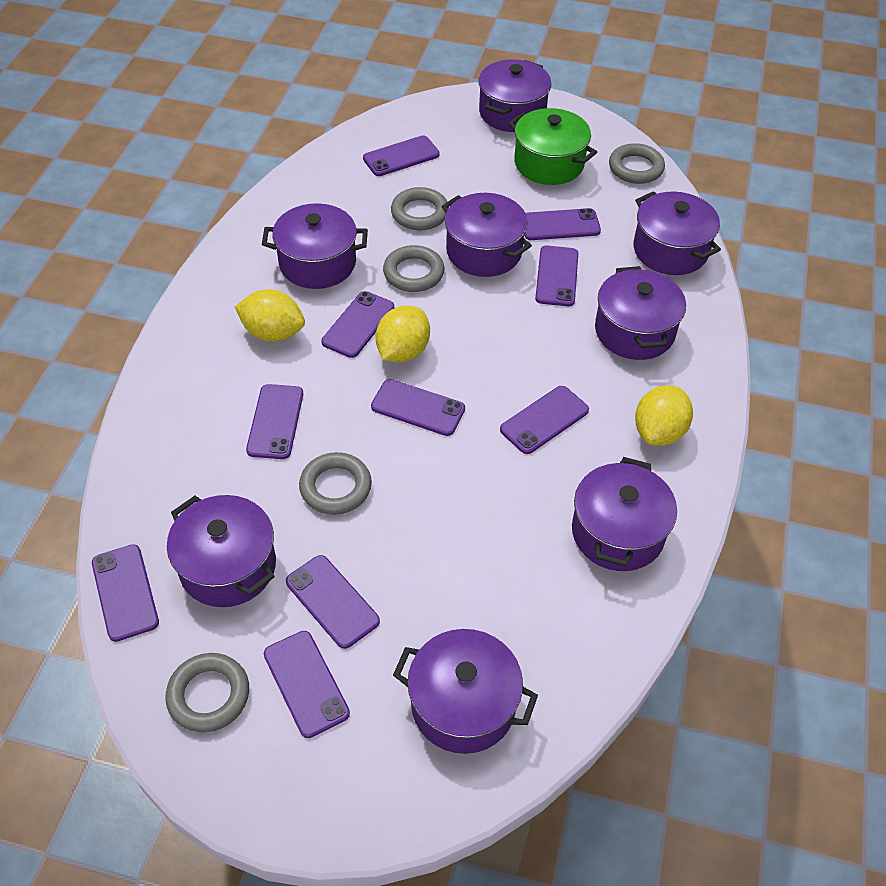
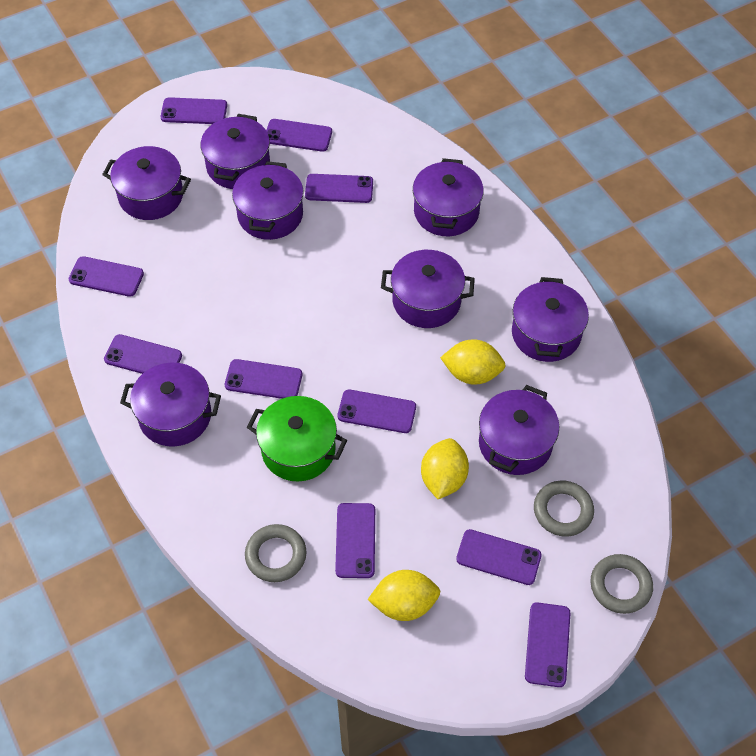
grey ring: [166,653,249,733] [299,452,372,515] [383,245,444,292] [391,187,449,230] [609,143,665,184] = 5 -> [245,524,307,582] [534,481,594,537] [590,554,653,614] = 3

